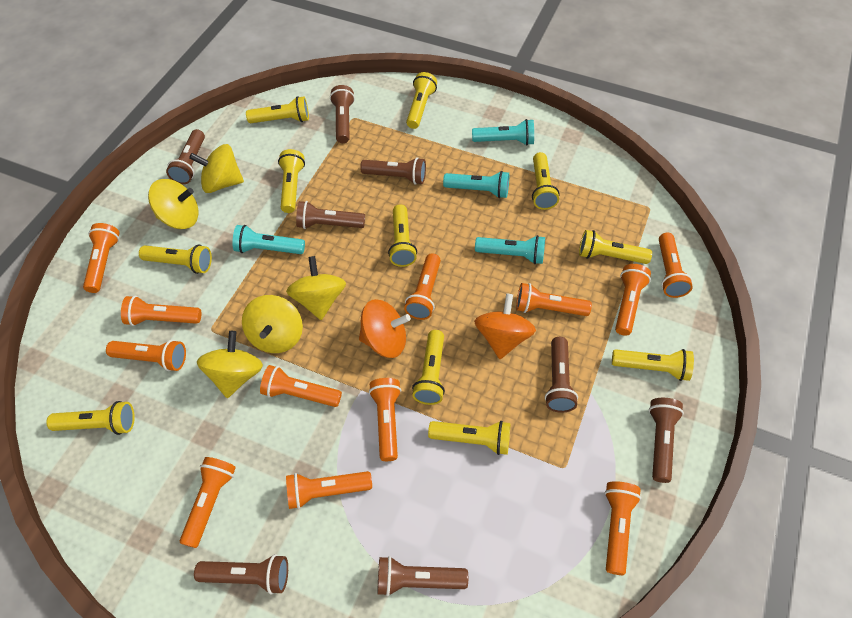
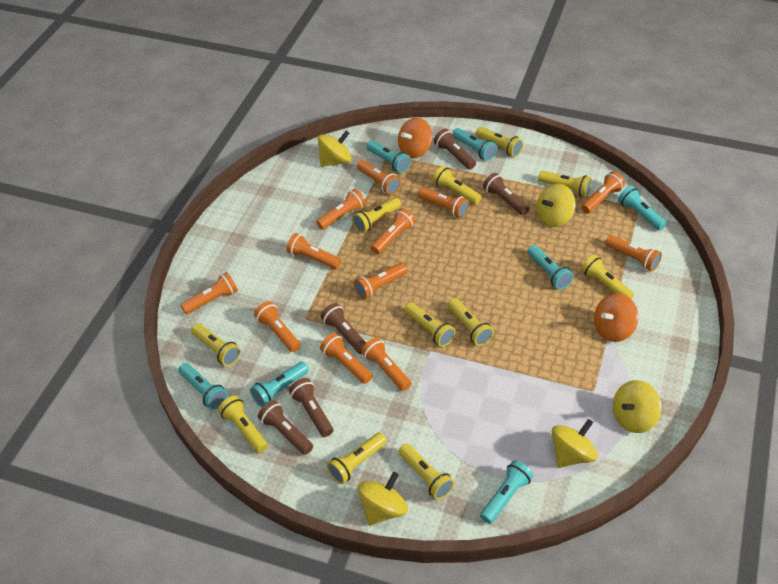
brown flashlight: [166,129,205,184] [194,554,288,595] [296,201,365,229] [330,85,355,143] [360,157,426,185] [377,556,468,596] [545,337,578,413] [649,398,684,483] = 8 -> [258,400,313,455] [289,378,333,437] [321,303,366,354] [434,129,476,170] [483,173,529,215] = 5
turquoise flashlight: [232,225,305,254] [443,171,509,198] [472,119,534,145] [475,235,545,264] = 4 -> [178,363,228,410] [250,362,308,407] [366,140,411,173] [453,128,497,161] [480,460,533,524] [527,245,573,289] [618,186,667,231] = 7

